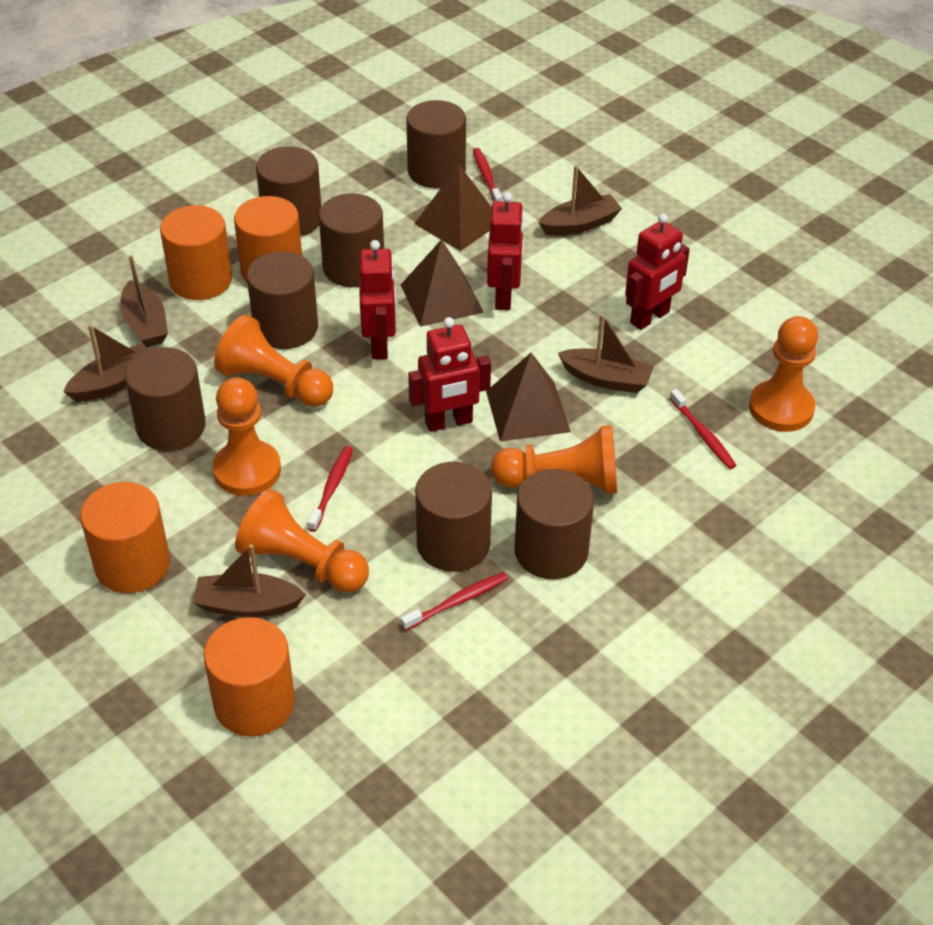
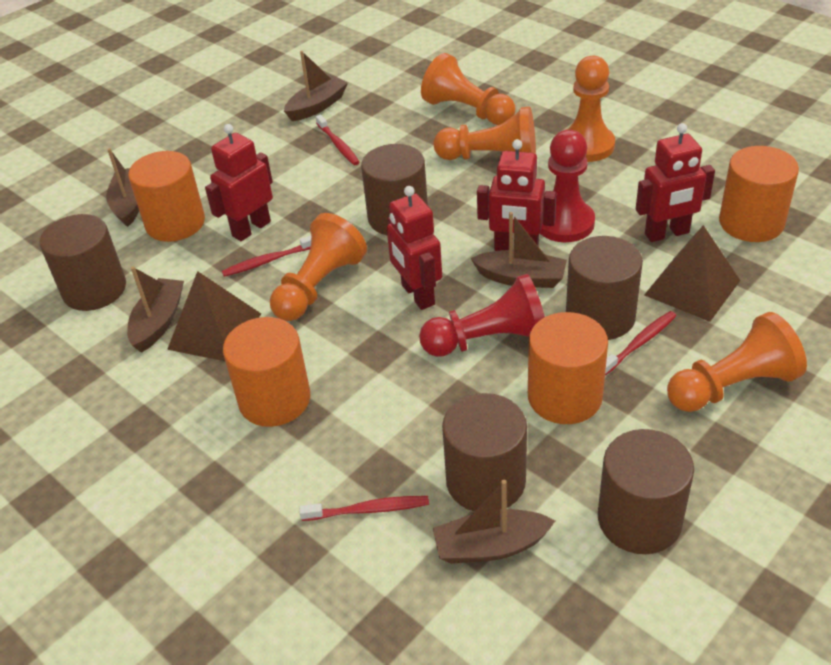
brown cylinder: [125,347,206,451] [247,251,318,349] [256,146,321,236] [319,193,384,287] [406,100,466,188] [415,462,492,572] [514,469,594,579] = 7 -> [40,214,126,311] [361,144,428,235] [442,393,527,512] [566,236,643,340] [598,429,694,554] = 5
brown pyramid: [401,239,484,327] [414,165,492,251] [486,353,571,442] = 3 -> [167,271,261,361] [644,225,741,322] = 2
red pawn: none = 0 -> [419,274,545,357] [540,130,595,242] = 2

